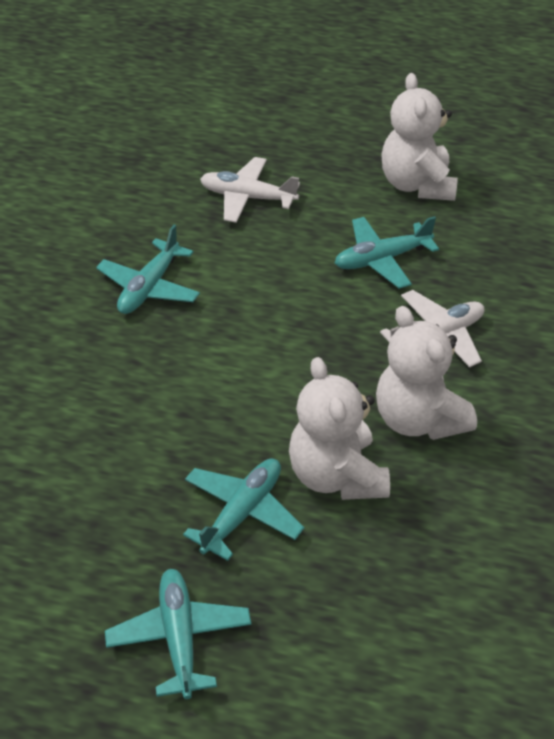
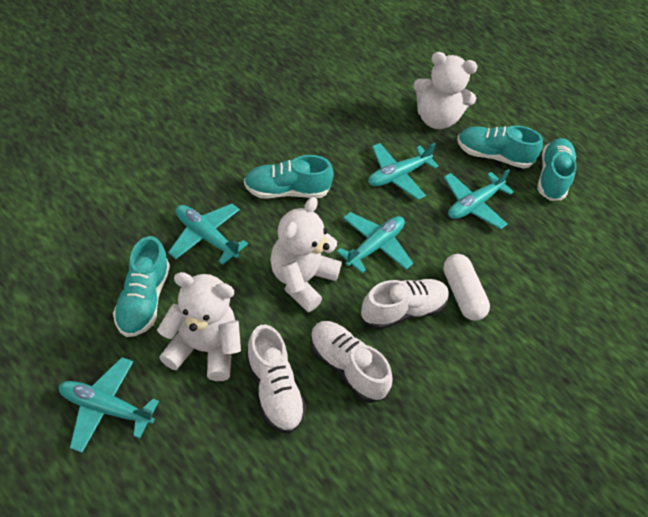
turquoise plane: [96,225,200,314] [105,569,251,699] [183,459,304,561] [335,216,439,289] = 4 -> [59,357,159,453] [168,204,248,265] [337,212,413,273] [368,143,439,200] [444,169,514,229] = 5
turquoise shoe: none = 0 -> [113,236,170,337] [244,155,334,199] [457,125,543,169] [537,138,576,201] = 4
white capsule: none = 0 -> [443,254,490,321] = 1
white plane: [200,157,300,223] [380,290,484,367] = 2 -> none = 0
white shoe: none = 0 -> [246,324,306,434] [310,321,393,403] [361,279,449,330] = 3

